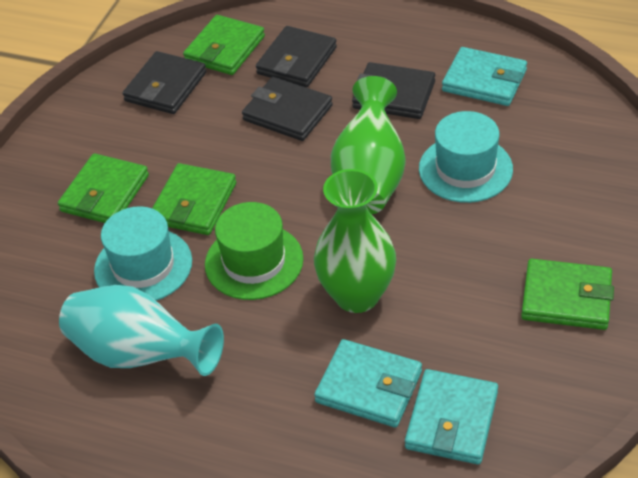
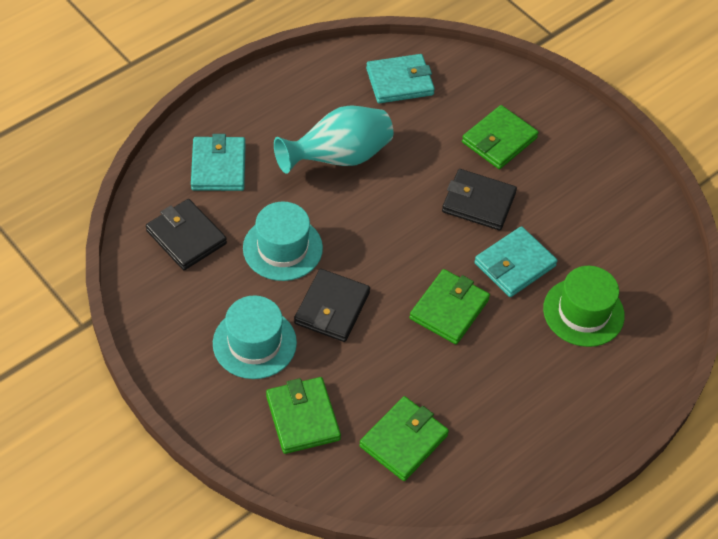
black wallet: [123,51,206,114] [242,77,333,141] [256,26,337,87] [352,62,435,119] = 4 -> [146,199,227,270] [294,269,370,342] [442,169,517,230] = 3
green vase: [314,169,396,313] [331,76,406,214] = 2 -> none = 0

